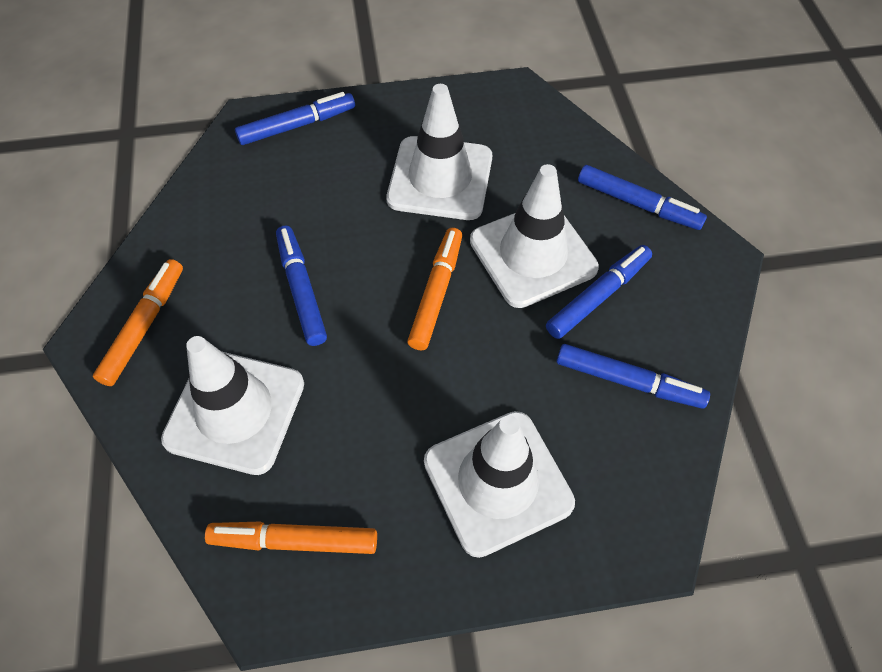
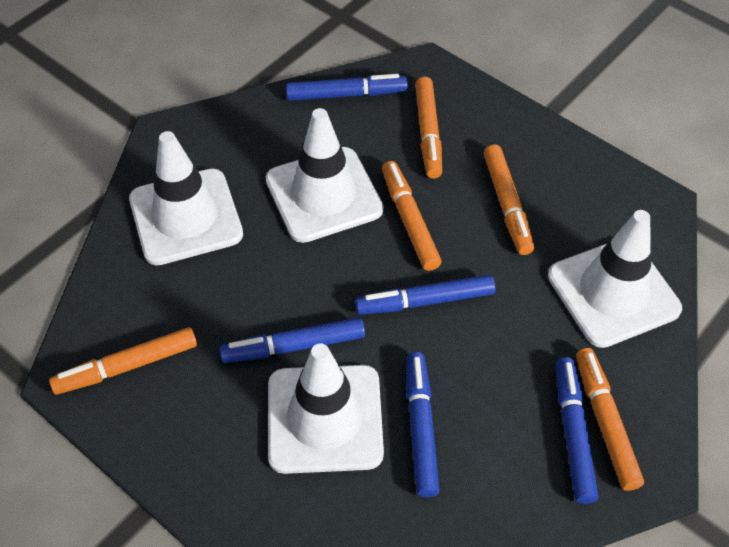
orange marker: [93,259,183,386] [205,521,377,554] [407,228,462,350] = 3 -> [49,327,197,395] [382,161,441,271] [415,77,442,179] [484,145,534,255] [576,348,644,491] = 5

